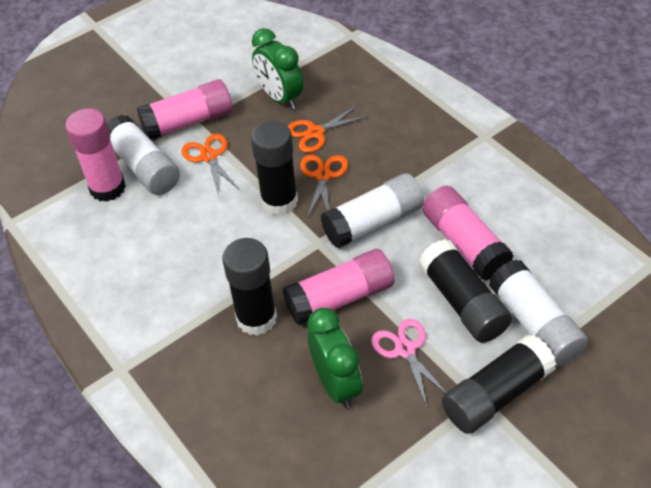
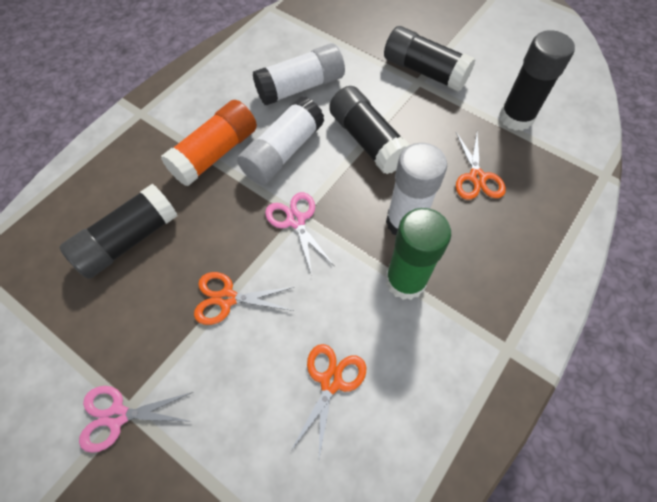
green clock: [252,28,303,110] [307,308,362,409] = 2 -> none = 0
green glue stick: none = 0 -> [385,208,451,300] = 1
orange glue stick: none = 0 -> [161,100,257,186] = 1
pink glue stick: [65,108,126,202] [137,79,232,140] [283,249,394,326] [423,186,514,281] = 4 -> none = 0
pink scissors: [371,319,446,407] = 1 -> [79,386,193,453] [265,192,334,274] = 2

